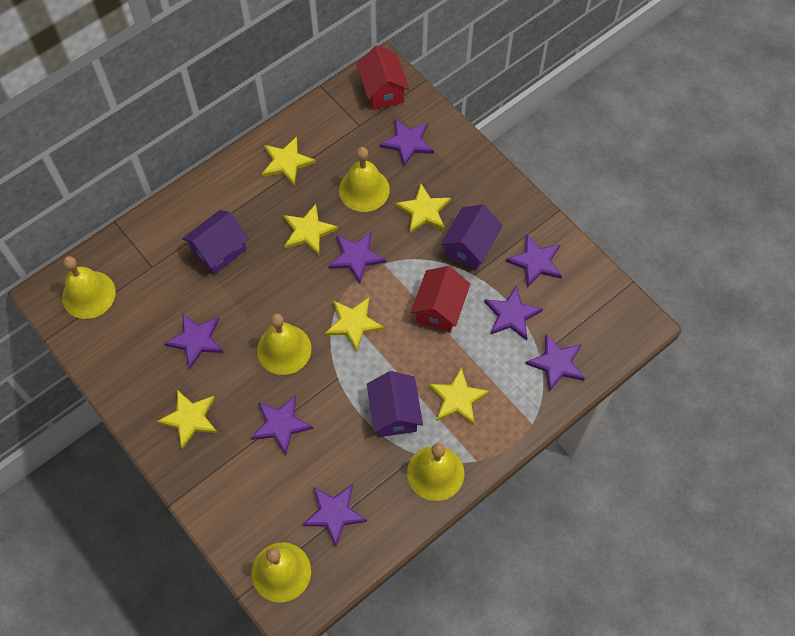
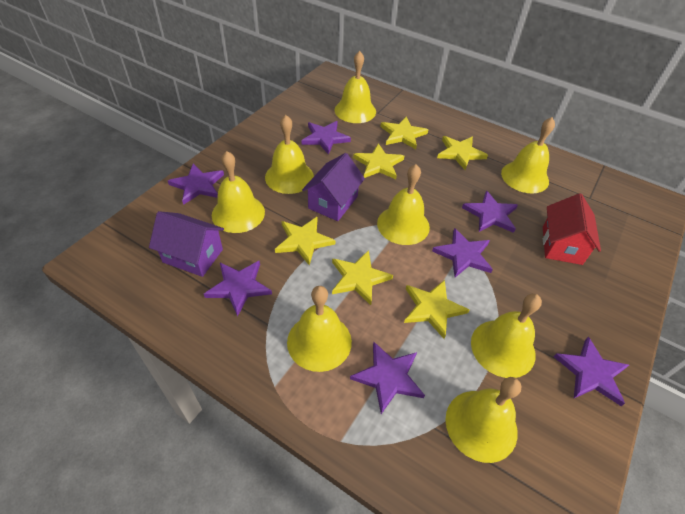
purple house: [182,210,249,274] [367,371,423,437] [441,205,503,271] = 3 -> [149,211,224,277] [302,153,365,221] = 2
purple star: [164,313,224,369] [251,395,313,455] [303,484,367,546] [329,232,386,284] [379,119,434,166] [484,285,543,341] [506,234,562,288] [525,334,585,392] = 8 -> [168,164,224,205] [204,260,272,317] [301,121,351,155] [350,342,425,414] [432,228,493,277] [462,190,518,233] [554,337,629,406] = 7
red house: [356,45,409,110] [411,266,470,333] = 2 -> [543,193,601,265] = 1
yellow bell: [62,256,116,319] [251,542,311,603] [257,314,311,375] [339,147,390,212] [407,443,464,501] = 5 -> [212,151,265,233] [265,115,314,194] [287,286,352,372] [335,51,376,123] [377,164,430,245] [446,377,521,463] [471,294,542,378] [501,117,555,194] = 8

